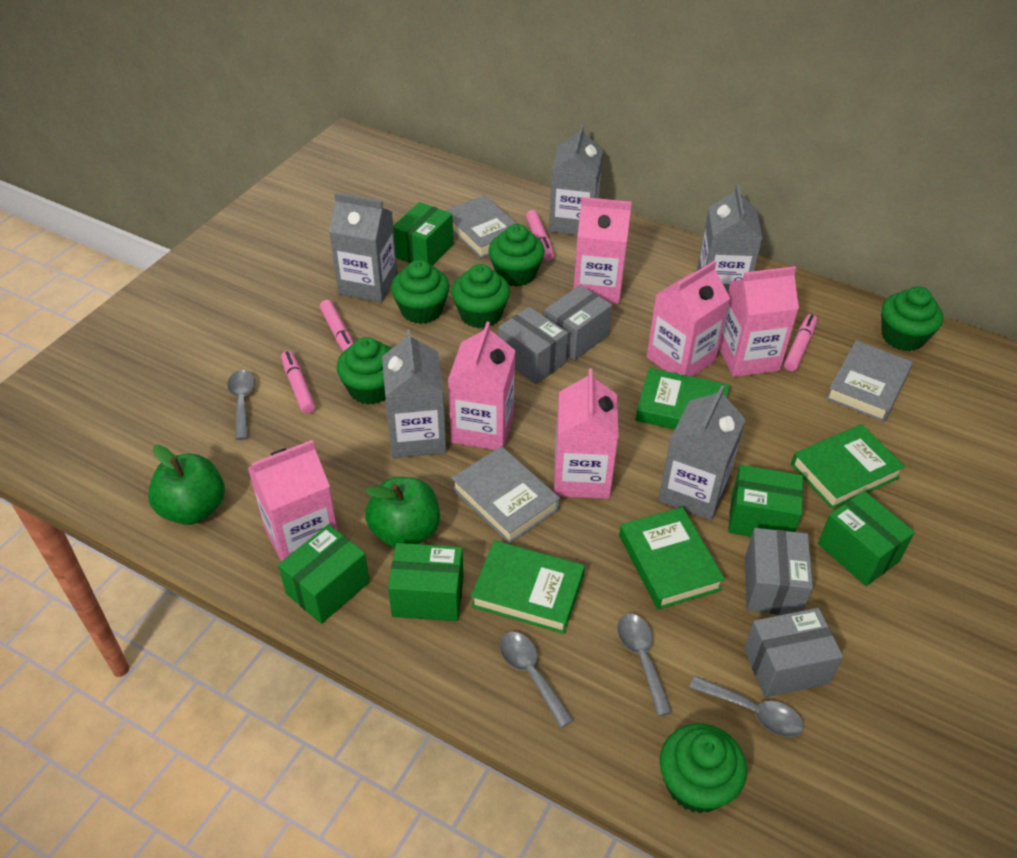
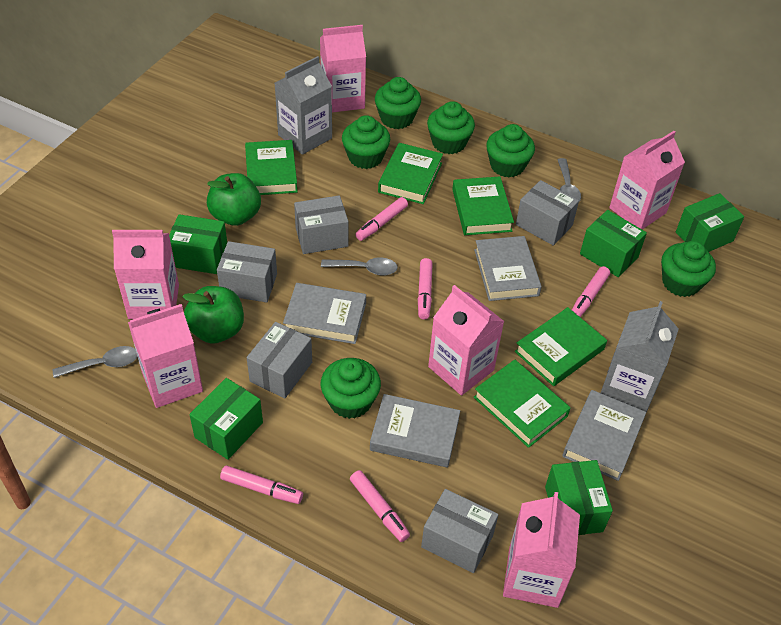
green book: [471,540,585,634] [619,507,725,610] [635,368,730,429] [791,424,905,509] = 4 -> [245,140,298,195] [378,143,443,204] [452,177,514,235] [474,359,570,448] [515,307,607,386] = 5
grey book: [445,195,517,258] [452,446,560,544] [826,341,913,422] = 3 -> [283,283,366,344] [370,394,460,467] [474,236,542,301] [562,390,646,481] = 4
grey box: [498,307,568,384] [544,285,612,361] [744,608,843,697] [745,528,813,615] = 4 -> [217,241,277,302] [247,322,312,399] [294,195,348,254] [421,489,498,573] [516,180,579,246] = 5
grey carton: [329,192,397,303] [382,329,447,458] [549,124,603,235] [658,385,746,520] [697,184,763,293] = 5 -> [275,56,332,155] [601,301,679,412] = 2
grey spoon: [227,370,255,440] [499,632,573,728] [617,614,672,716] [689,676,804,737] = 4 -> [53,346,137,378] [321,258,398,275] [557,158,581,202] = 3
pink marker: [281,351,315,414] [320,300,354,352] [526,210,554,261] [784,314,817,371] = 4 -> [220,466,303,504] [350,470,410,542] [355,197,408,241] [418,258,433,320] [572,266,610,317] = 5

